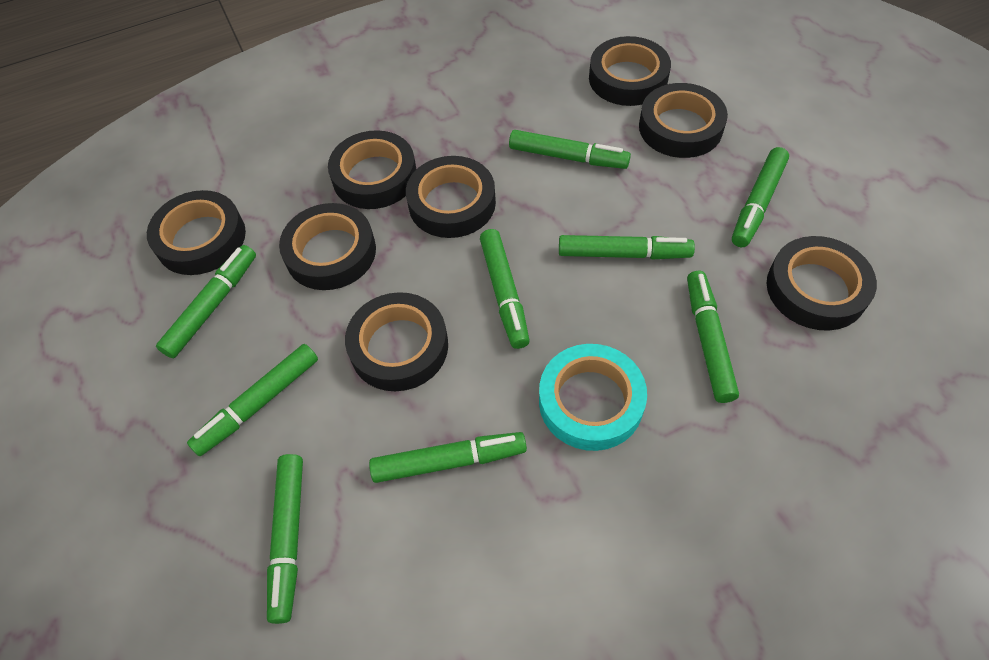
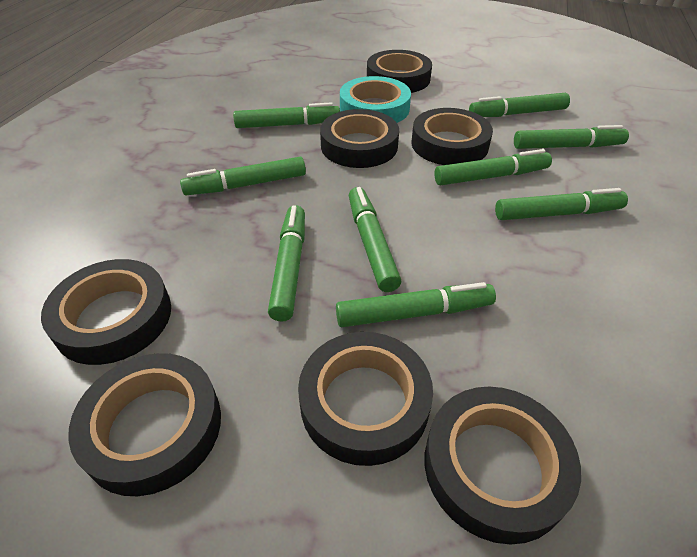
black tape: [147,190,246,275] [279,203,376,290] [328,130,416,209] [345,292,448,391] [406,156,496,238] [589,36,671,106] [639,83,728,158] [766,236,877,331] = 8 -> [41,259,171,365] [68,353,221,496] [298,332,433,466] [320,109,399,168] [367,50,432,93] [411,108,493,165] [425,387,581,545] = 7

